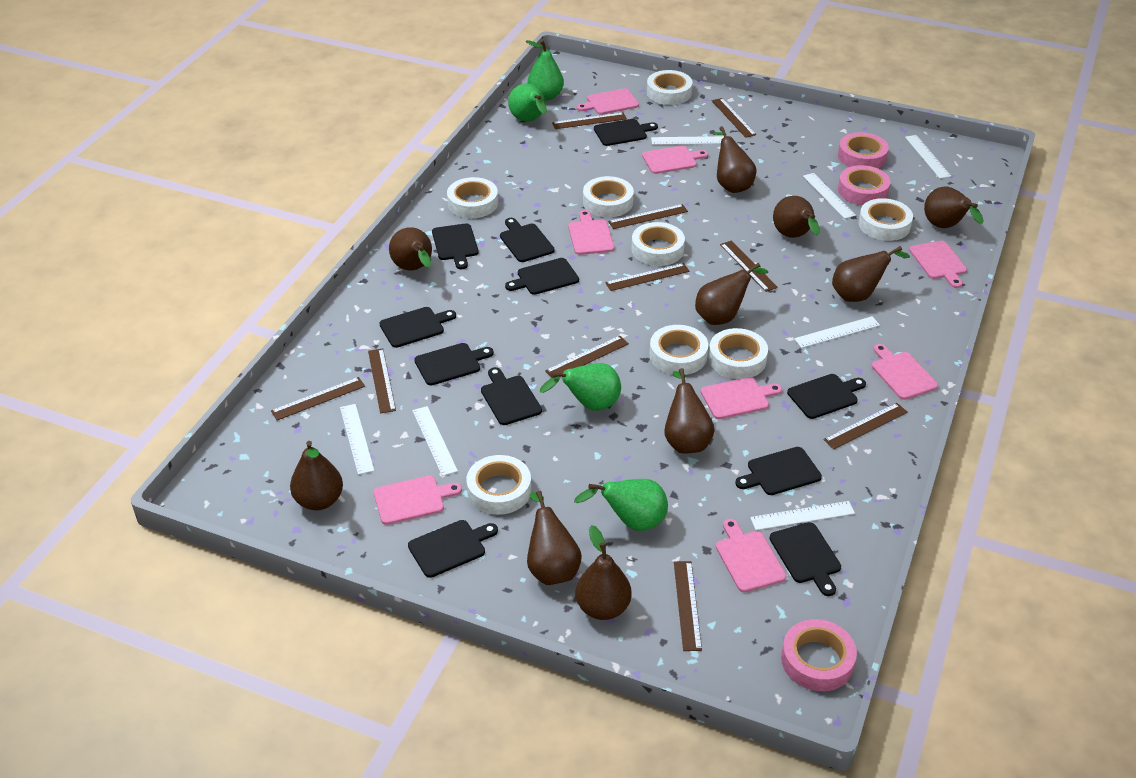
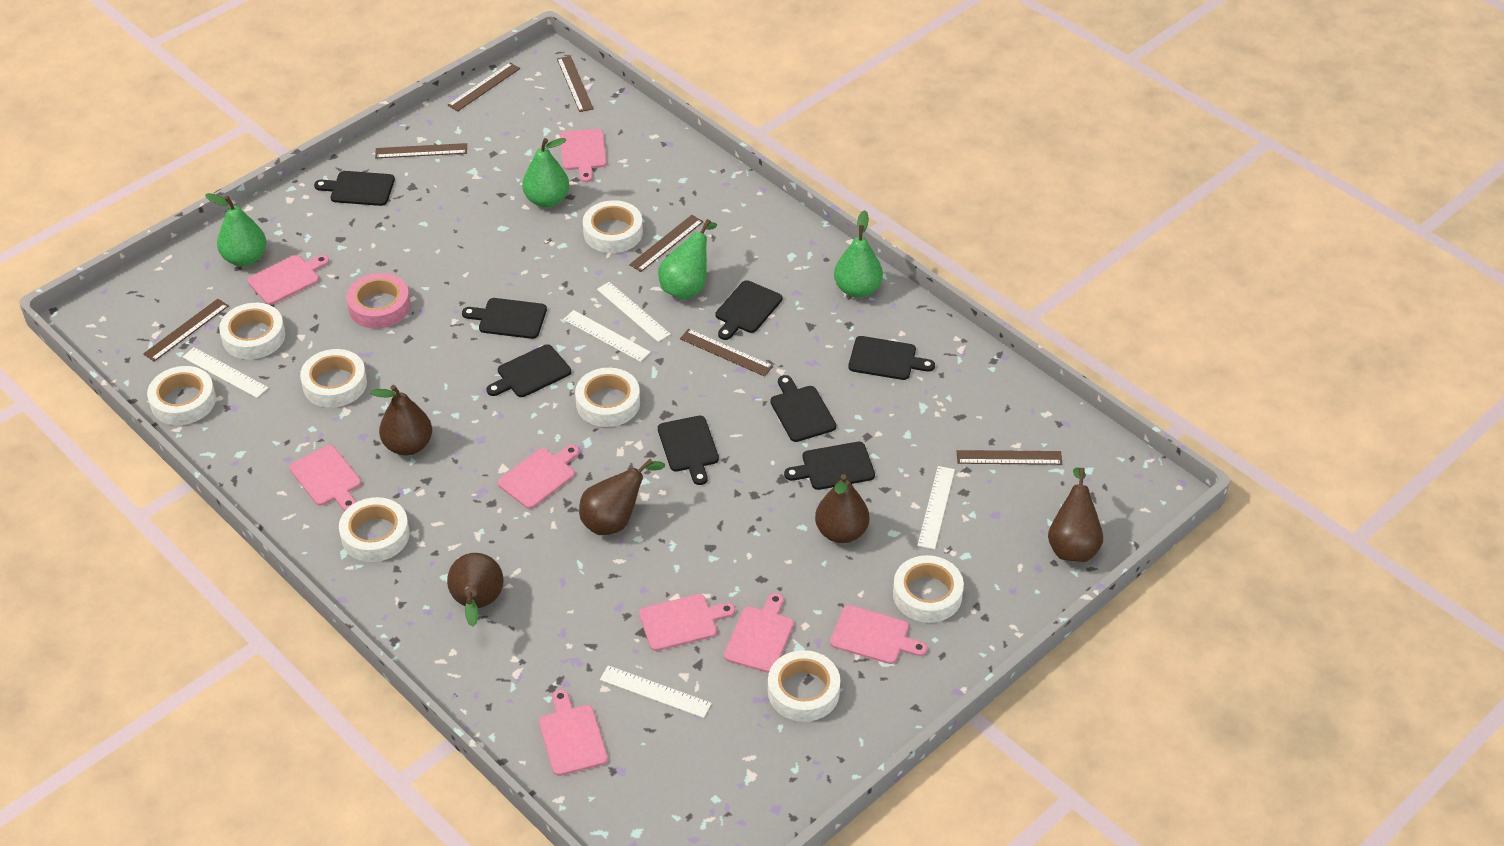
black cutting board: [379,307,456,348] [408,520,498,578] [414,343,494,385] [432,223,479,269] [481,367,542,425] [500,218,555,262] [505,258,579,295] [594,119,658,146] [735,447,822,495] [769,522,841,596] [787,374,866,419] = 11 -> [314,171,395,206] [462,298,547,339] [487,344,571,397] [658,416,719,485] [716,280,782,340] [770,375,836,442] [784,442,875,490] [848,336,935,380] = 8
brown pear: [290,441,343,510] [389,227,432,270] [527,491,582,585] [575,525,632,620] [664,368,715,454] [695,263,768,325] [712,126,756,193] [773,196,820,238] [832,246,910,302] [924,187,983,228] = 10 -> [370,385,432,455] [447,553,504,627] [579,459,665,535] [815,474,869,543] [1048,467,1103,562] = 5
brown ruler: [271,377,365,420] [368,348,396,413] [545,336,629,376] [552,113,627,129] [605,263,690,291] [608,204,688,229] [674,561,702,651] [712,98,756,138] [720,241,778,292] [823,403,908,449] = 10 -> [143,299,229,362] [375,143,467,158] [448,63,520,111] [557,56,594,112] [629,215,703,272] [680,329,773,377] [957,450,1062,465] = 7
pink tape: [781,619,857,691] [838,132,889,169] [838,165,891,205] = 3 -> [346,273,410,329] = 1
white ruler: [340,404,374,475] [412,406,458,476] [651,136,724,145] [750,501,855,530] [794,316,880,348] [803,173,856,219] [905,135,951,179] = 7 -> [183,347,268,398] [563,310,650,362] [597,282,671,342] [600,665,712,718] [917,466,955,549] = 5

